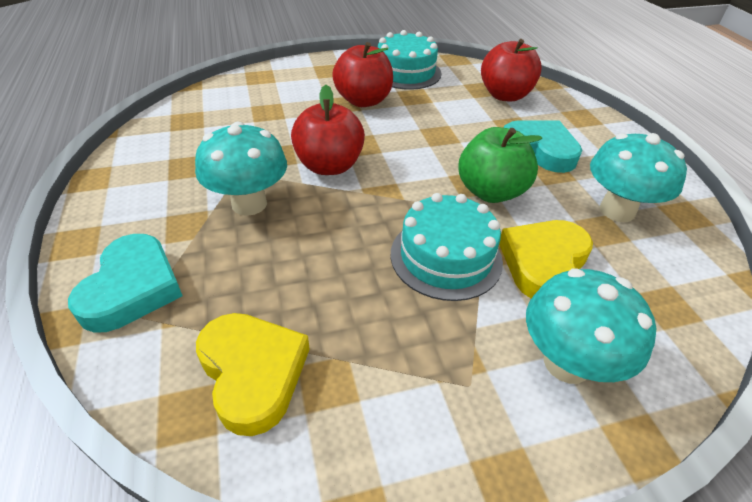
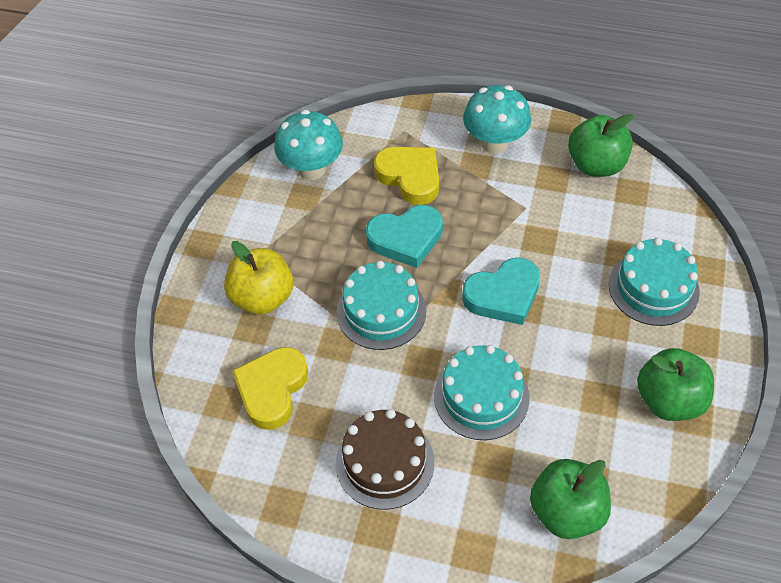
brown cake: none = 0 -> [336,409,434,510] = 1
green apple: [459,127,542,203] = 1 -> [530,459,611,539] [568,114,633,177] [637,348,714,421] = 3
red apple: [291,85,365,175] [332,42,393,107] [481,39,542,102] = 3 -> none = 0
turquoise cake: [378,30,441,90] [391,193,503,301] = 2 -> [337,261,426,350] [434,345,530,440] [609,237,700,326] = 3
turquoise mushroom: [195,121,287,216] [526,268,657,384] [590,133,687,222] = 3 -> [274,110,343,180] [463,85,531,154] = 2
yellow apple: none = 0 -> [224,241,293,315] = 1

